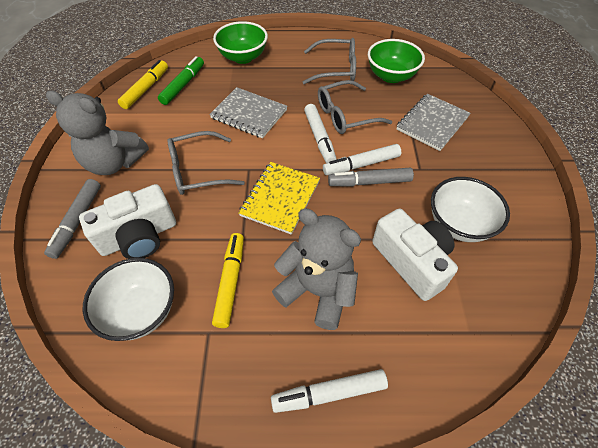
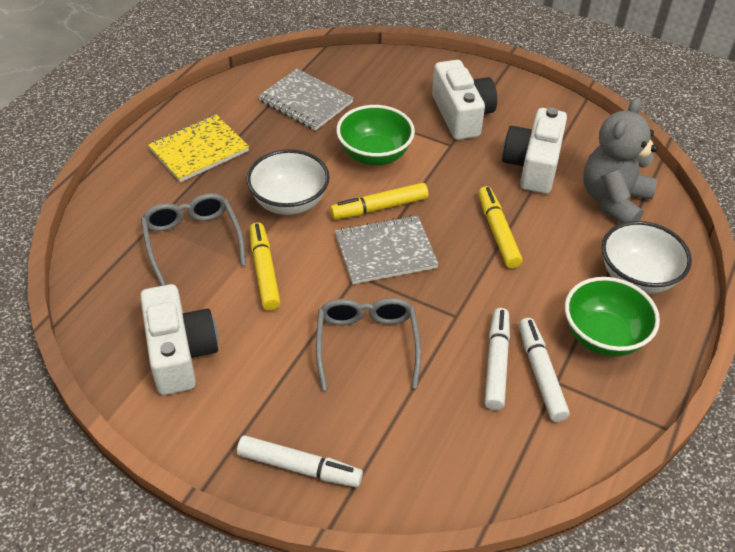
green marker: [158,56,204,105] = 1 -> none = 0
grey glasses: [168,131,245,195] [302,38,356,84] [318,80,392,134] = 3 -> [141,193,246,286] [316,298,421,391] = 2
grey marker: [44,179,101,259] [328,168,414,186] = 2 -> none = 0
grey teddy bear: [46,90,149,175] [272,208,361,330] = 2 -> [583,97,658,223] = 1
white camera: [79,184,176,259] [372,209,458,301] = 2 -> [140,284,218,395] [432,60,497,140] [502,107,567,194] = 3
yellow marker: [118,60,168,109] [212,233,244,328] = 2 -> [250,222,281,311] [330,183,428,219] [478,186,523,268] = 3

